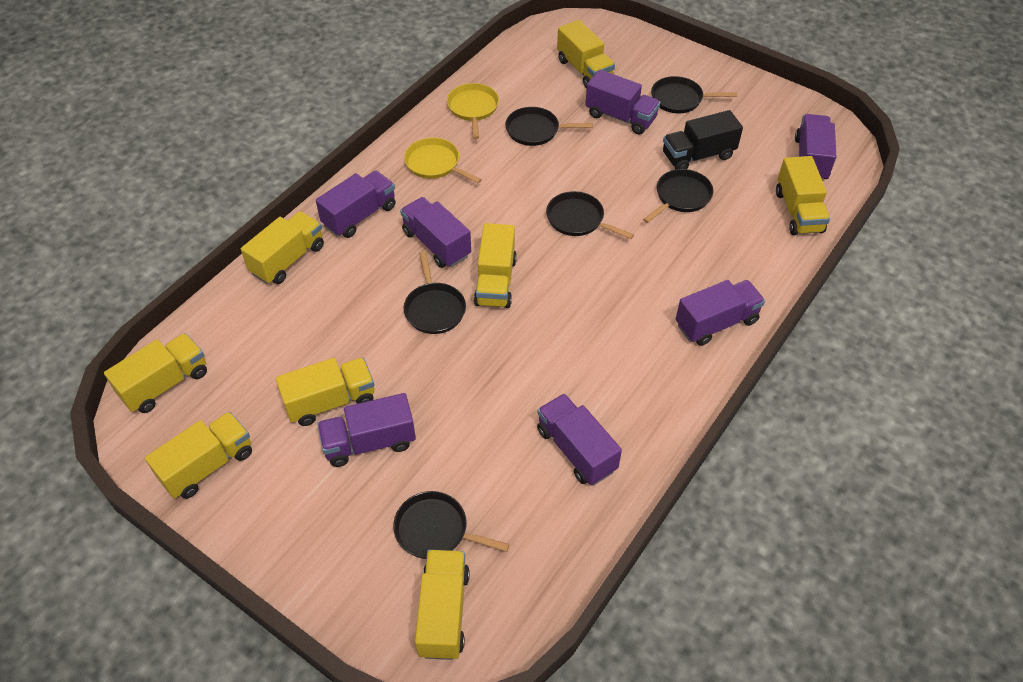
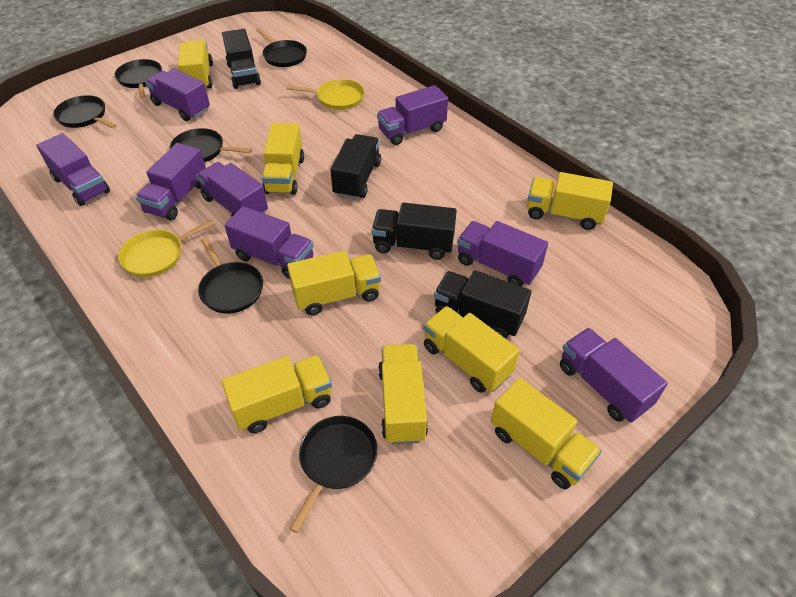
black truck: [663,110,743,169] = 1 -> [222,29,261,89] [330,134,381,200] [372,203,457,260] [434,270,531,339] = 4
purple truck: [316,171,396,238] [317,393,416,467] [400,197,471,268] [537,393,622,485] [585,70,660,134] [676,280,765,346] [795,114,836,181] = 7 -> [37,133,110,206] [135,143,206,221] [145,68,210,121] [196,162,268,217] [225,206,314,279] [377,85,448,145] [457,221,548,286] [560,328,668,423] = 8

